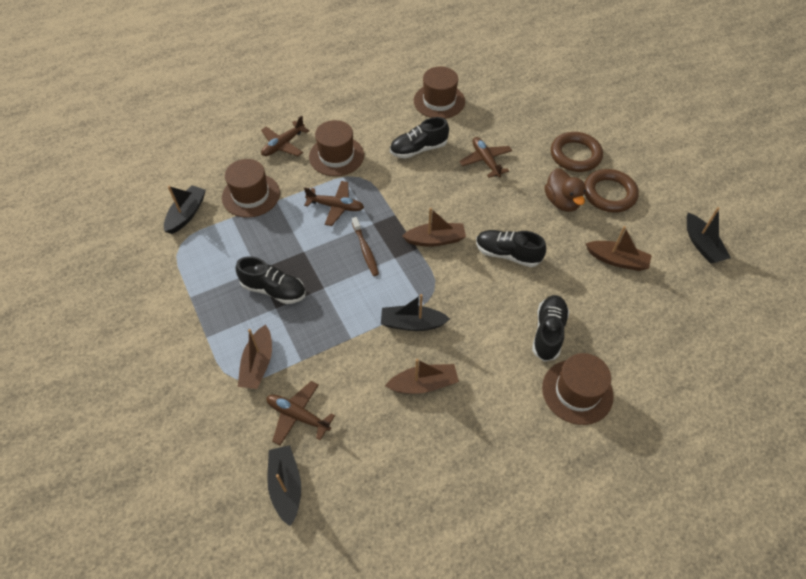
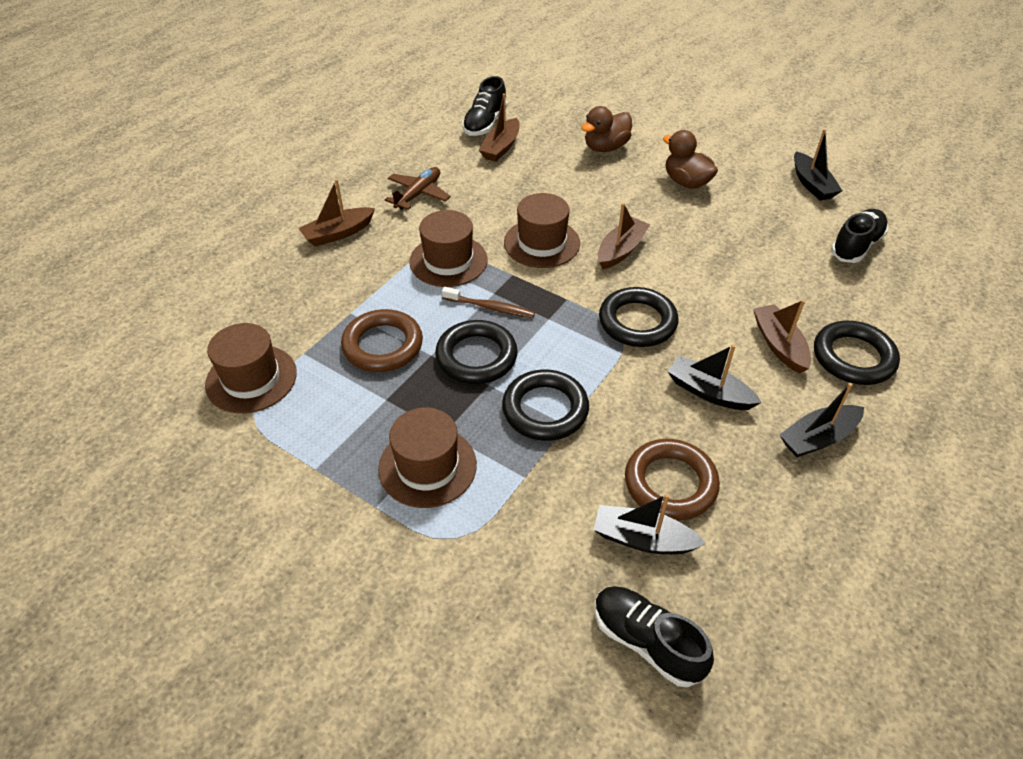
black ring: none = 0 -> [435,320,518,384] [502,370,589,441] [599,287,678,347] [814,321,900,385] = 4
black shoe: [236,256,306,304] [390,117,449,159] [476,230,546,267] [532,295,569,362] = 4 -> [462,76,507,136] [595,586,714,687] [831,209,888,263] = 3
brown duck: [545,168,586,212] = 1 -> [581,106,632,152] [663,130,718,189] = 2
brown plane: [261,115,309,156] [266,381,335,445] [304,181,364,226] [459,137,512,178] = 4 -> [385,167,451,210] = 1

